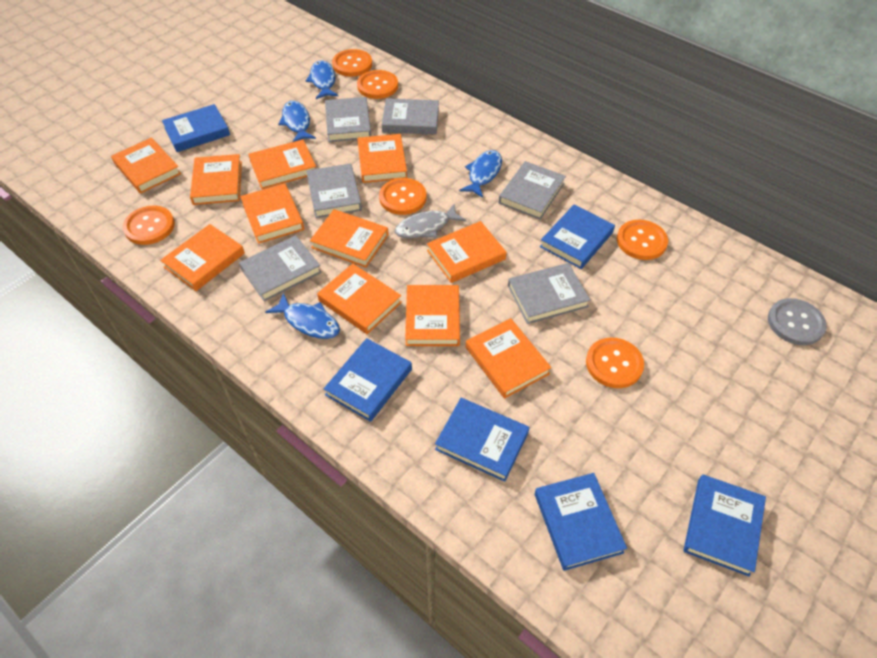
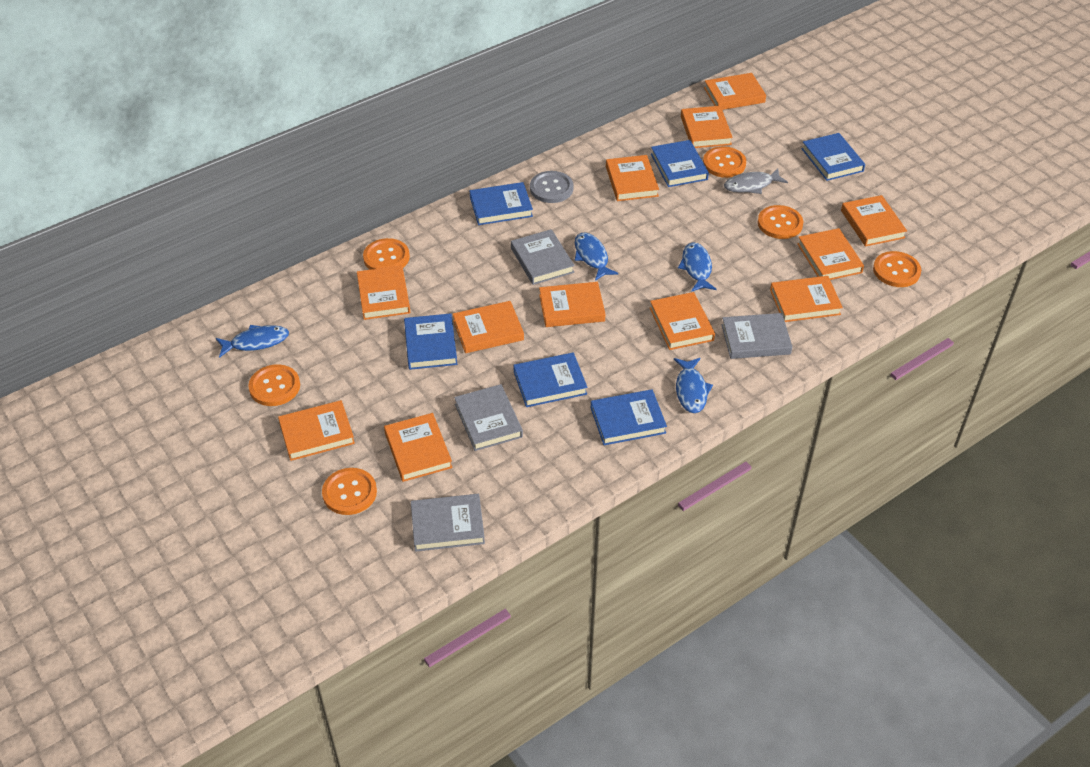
grey book: [239,235,321,301] [306,164,362,218] [325,97,371,142] [382,98,439,135] [498,161,566,220] [508,263,590,324] = 6 -> [411,494,485,552] [454,384,523,451] [511,229,575,285] [721,313,792,359] = 4
orange book: [111,137,181,194] [160,224,245,291] [190,154,242,205] [240,183,304,244] [248,139,316,189] [310,209,389,268] [317,263,402,334] [357,134,407,183] [405,285,460,346] [427,221,506,283] [466,318,552,399] = 11 -> [278,400,355,461] [357,265,410,320] [384,413,452,482] [453,301,524,353] [539,282,605,327] [606,155,659,201] [650,292,715,350] [681,106,733,148] [704,73,766,110] [770,276,843,322] [797,228,864,280] [841,195,907,246] = 12

